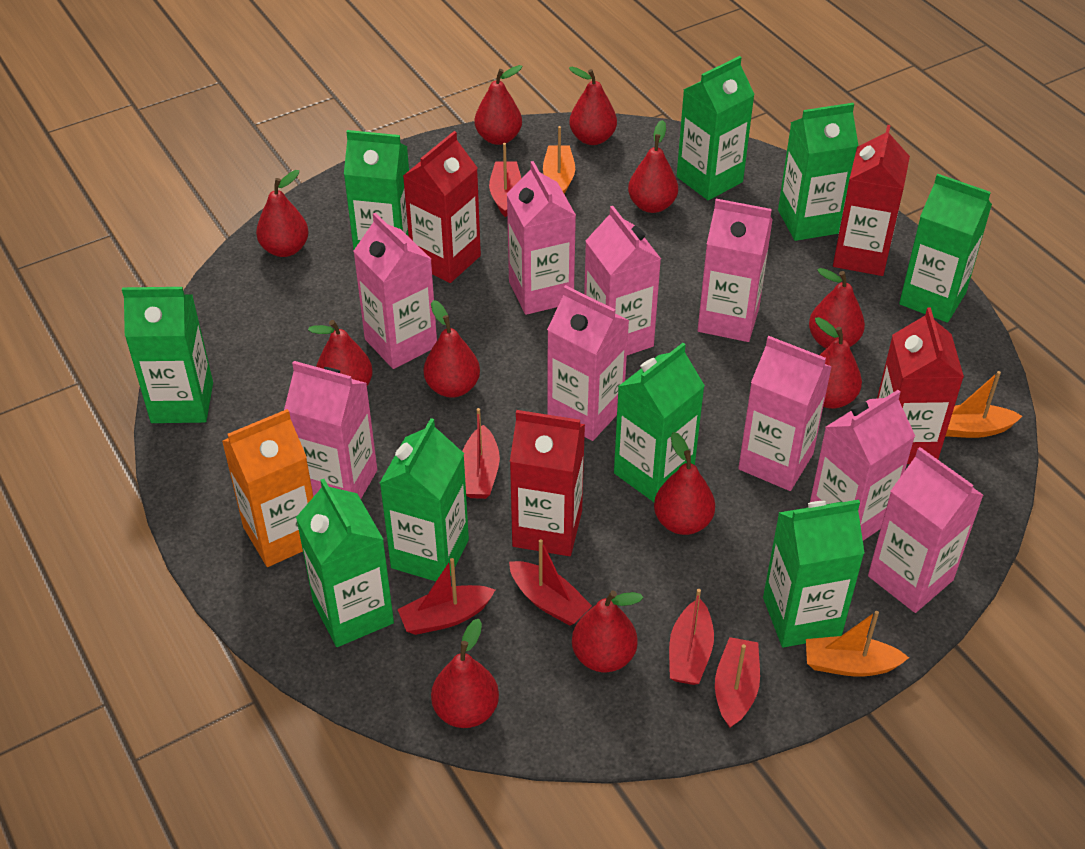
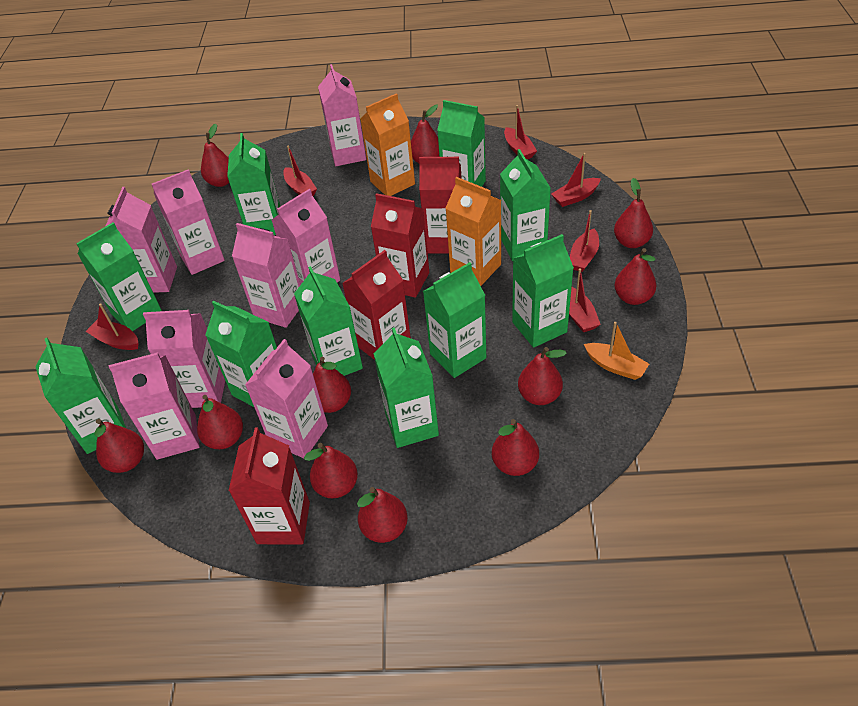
green carton: [122,287,213,423] [296,479,394,647] [344,130,409,250] [380,418,469,581] [614,343,705,502] [677,56,755,200] [763,500,864,648] [778,103,858,241] [899,174,992,323] = 9 -> [35,338,126,454] [76,222,162,331] [205,301,277,407] [227,133,280,235] [294,266,363,376] [374,327,439,448] [423,262,486,378] [437,100,486,187] [500,149,551,261] [512,234,574,348] = 10
orange boat: [543,126,575,194] [806,611,909,677] [946,371,1022,438] = 3 -> [584,322,649,380] = 1
orange carton: [222,409,313,567] = 1 -> [360,93,415,196] [445,177,501,286] = 2
pink carton: [284,361,377,499] [353,213,437,369] [507,161,576,315] [547,285,629,441] [584,206,661,355] [698,199,773,342] [738,336,832,491] [810,390,915,541] [868,447,984,613] = 9 -> [105,187,177,293] [109,353,200,460] [143,310,225,408] [152,169,225,275] [232,223,300,328] [245,339,328,458] [272,189,340,285] [318,64,366,166] = 8

